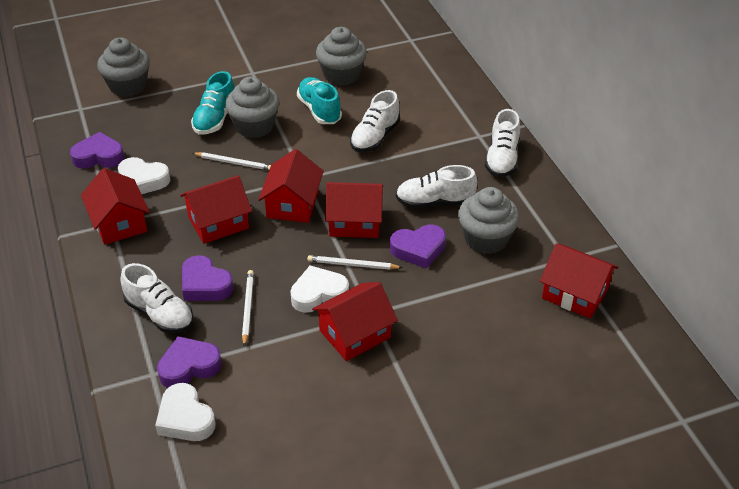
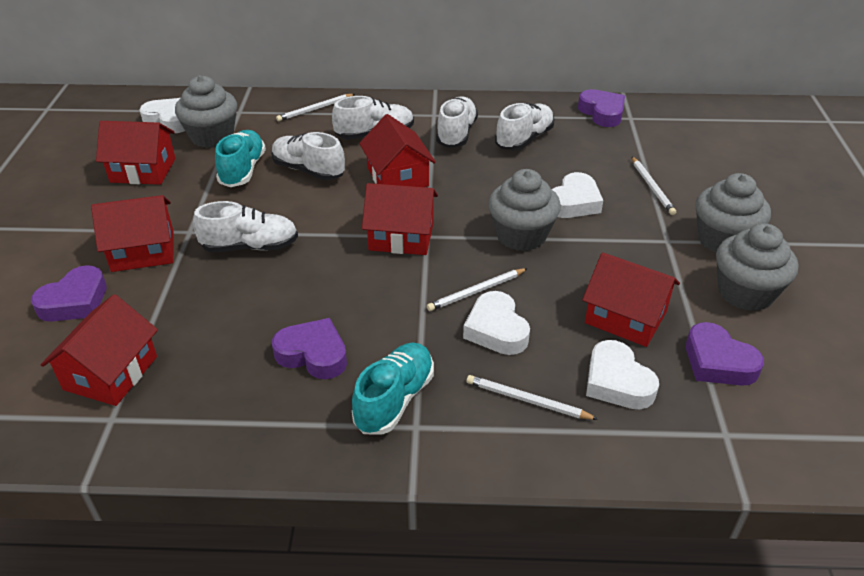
white heart: [118,157,170,194] [155,383,216,441] [290,265,349,313] = 3 -> [139,98,185,133] [463,291,530,355] [552,172,603,218] [586,340,659,410] = 4
white pencil: [192,152,271,170] [242,270,254,347] [307,255,403,270] = 3 -> [276,94,355,122] [427,268,528,311] [467,375,598,420] [632,157,676,215] = 4
white shoe: [120,263,194,334] [350,90,400,152] [396,165,477,208] [485,109,520,177] = 4 -> [193,201,298,252] [272,132,345,180] [332,96,414,140] [436,96,478,148] [495,103,555,150] = 5

